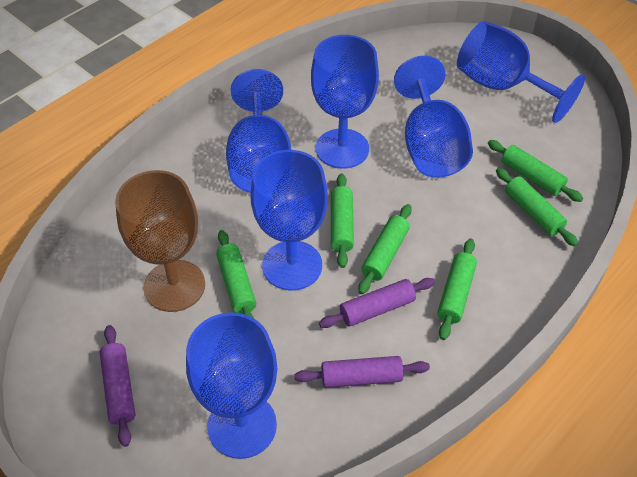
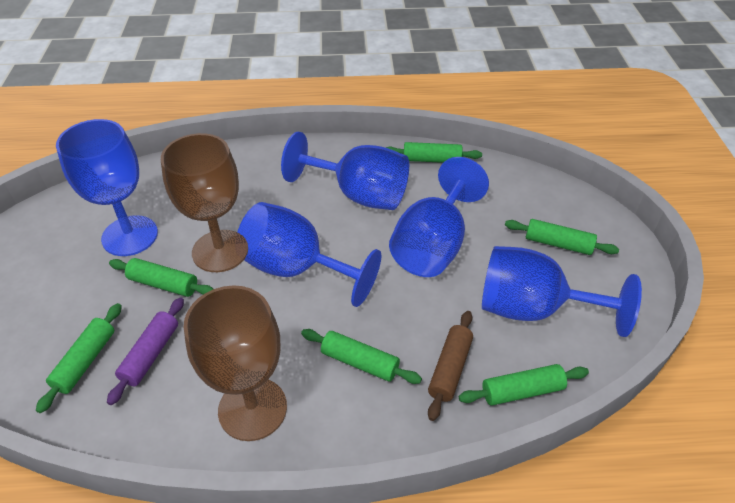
blue goblet: [186,312,277,459] [226,69,291,193] [251,150,328,291] [311,35,379,169] [394,56,473,178] [457,21,585,123] = 6 -> [56,119,158,256] [235,202,381,307] [281,132,409,210] [389,157,489,277] [482,246,642,337] = 5
brown goblet: [115,170,205,312] = 1 -> [161,133,243,272] [184,285,287,441] = 2
brown rolling pin: none = 0 -> [428,311,473,421] = 1
purple rolling pin: [100,325,135,447] [294,356,430,388] [319,278,435,328] = 3 -> [107,297,184,405] = 1

